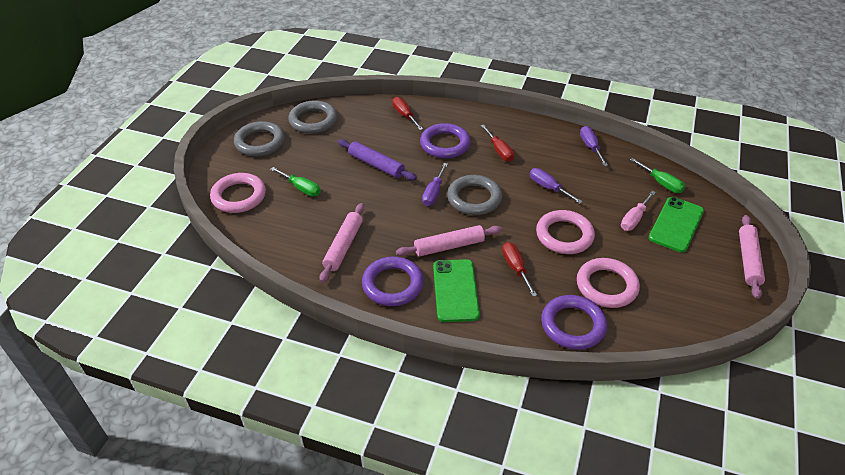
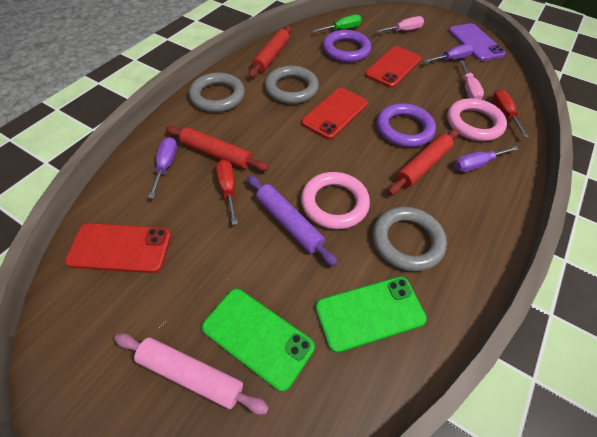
green screwdriver: [270,167,321,197] [630,158,685,193] = 2 -> [312,14,362,32] = 1
pink ring: [210,173,266,213] [536,210,595,254] [577,258,640,308] = 3 -> [301,172,370,229] [447,98,507,141] = 2
pink rolling pin: [320,203,364,283] [396,225,502,257] [739,215,765,299] = 3 -> [114,333,269,415] = 1
pink screwdriver: [621,191,656,231] = 1 -> [375,16,424,33] [460,61,484,99] = 2
purple phone: none = 0 -> [449,23,505,61] = 1
purple ring: [362,256,424,306] [420,123,471,158] [541,295,607,350] = 3 -> [323,30,371,63] [377,103,436,147] = 2
red phone: none = 0 -> [65,223,171,273] [301,88,368,139] [365,46,422,88] = 3
red rolling pin: none = 0 -> [166,126,269,171] [249,25,292,78] [388,129,459,195] = 3
red screwdriver: [392,97,423,130] [481,125,515,162] [502,242,537,297] = 3 -> [216,159,238,225] [493,89,529,137] = 2

